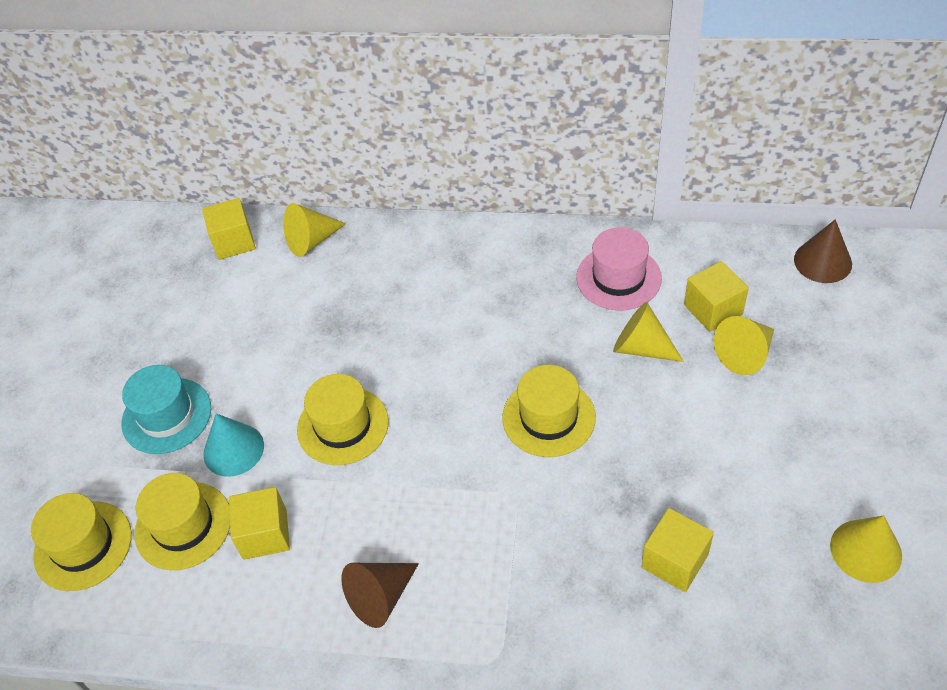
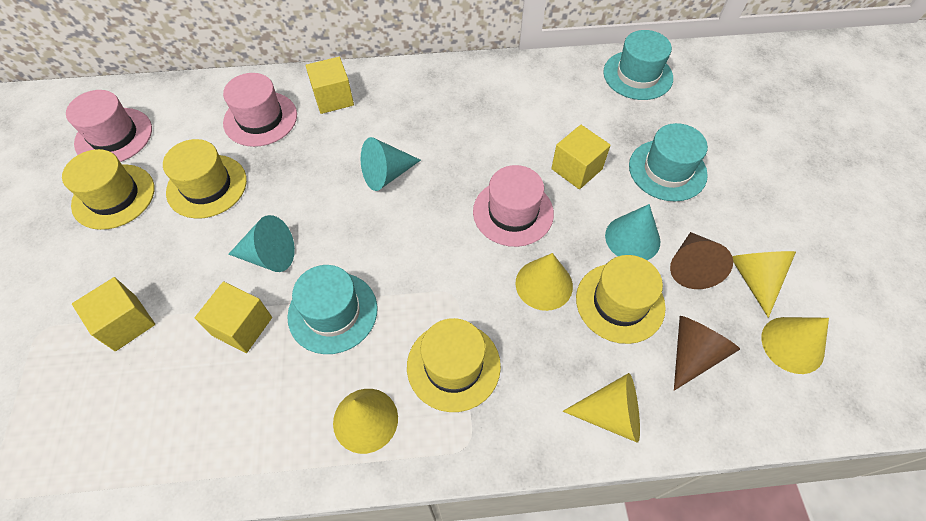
pink hat: [576,227,662,310] = 1 -> [66,90,152,162] [223,73,297,147] [473,165,554,247] = 3
turquoise cone: [203,414,264,477] = 1 -> [228,215,295,272] [361,137,421,191] [605,204,660,260] = 3
turquoise hat: [122,365,211,454] = 1 -> [287,265,378,354] [603,30,673,100] [629,123,708,201] = 3
yellow cone: [283,203,346,257] [613,302,684,362] [714,316,774,375] [830,515,902,583] = 4 -> [333,389,398,454] [516,253,573,311] [563,373,640,443] [732,251,796,318] [761,317,829,374] = 5

